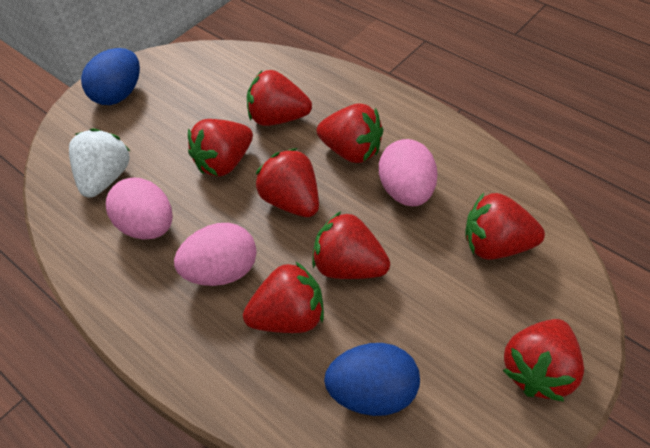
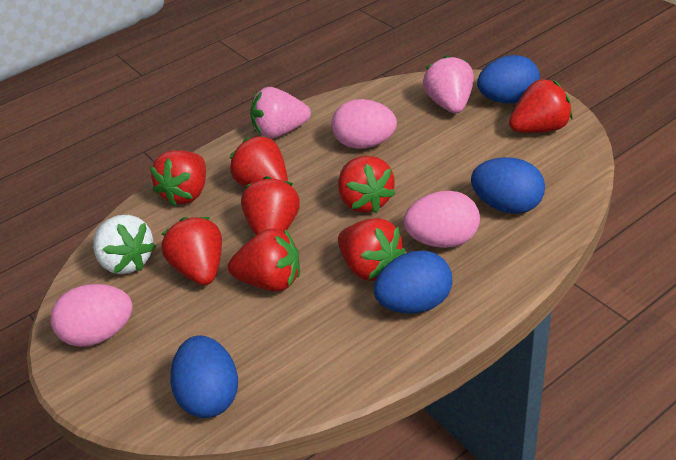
blue egg: [81,48,140,105] [324,343,420,416] = 2 -> [170,335,238,418] [374,251,453,314] [471,157,545,214] [477,55,540,104] = 4
pink strawberry: none = 0 -> [250,87,311,139] [423,55,474,113] = 2

